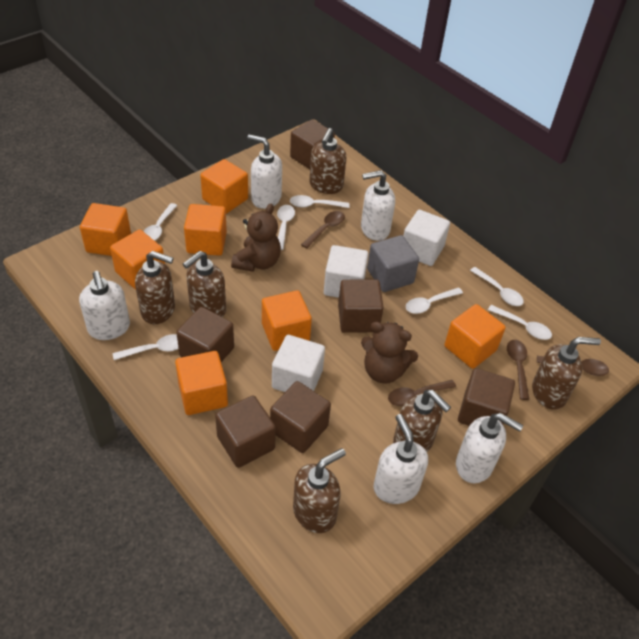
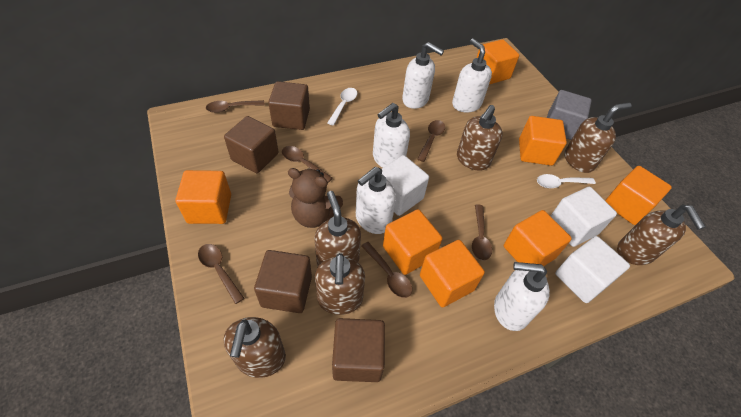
brown cube: [176,307,234,362] [215,395,276,468] [270,381,331,453] [290,119,335,169] [338,279,384,333] [458,368,515,426] = 6 -> [224,116,279,173] [254,250,312,313] [268,81,310,130] [332,318,385,382] = 4
brown spoon: [301,211,345,249] [388,380,456,406] [507,340,529,400] [537,356,609,376] = 4 -> [198,244,244,304] [206,100,265,113] [282,146,333,183] [361,242,412,298] [417,120,445,162] [472,204,492,261] = 6
brown teddy bear: [231,204,281,272] [361,322,418,384] = 2 -> [288,168,343,228] = 1
white spoon: [113,334,179,360] [143,203,178,241] [277,205,295,250] [290,195,349,208] [406,288,463,314] [470,267,524,306] [488,305,552,340] = 7 -> [327,88,357,126] [537,174,596,188] = 2

